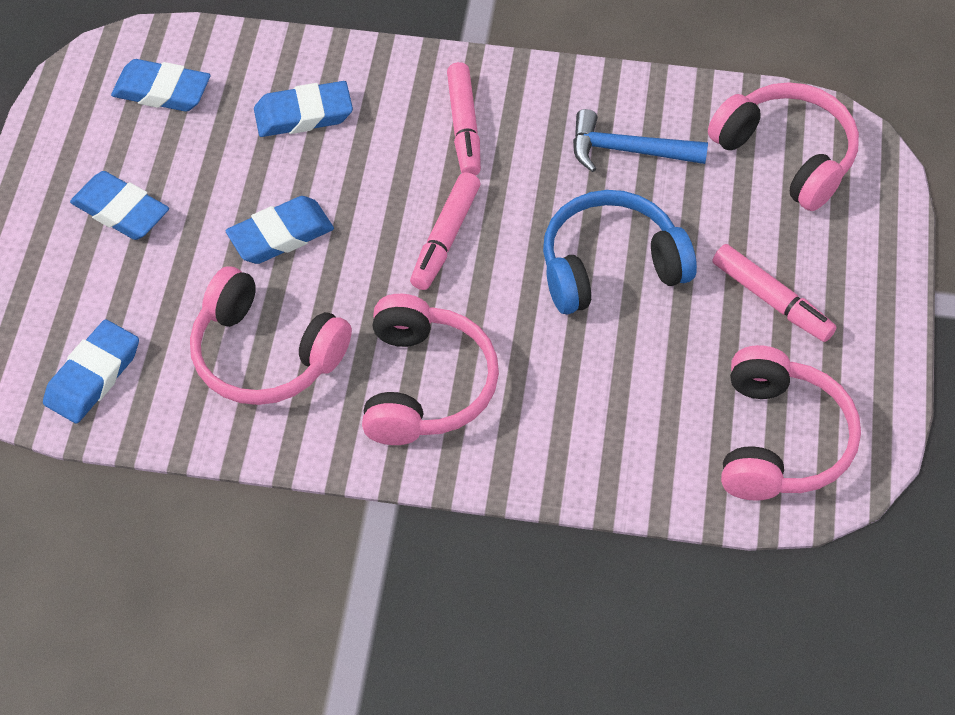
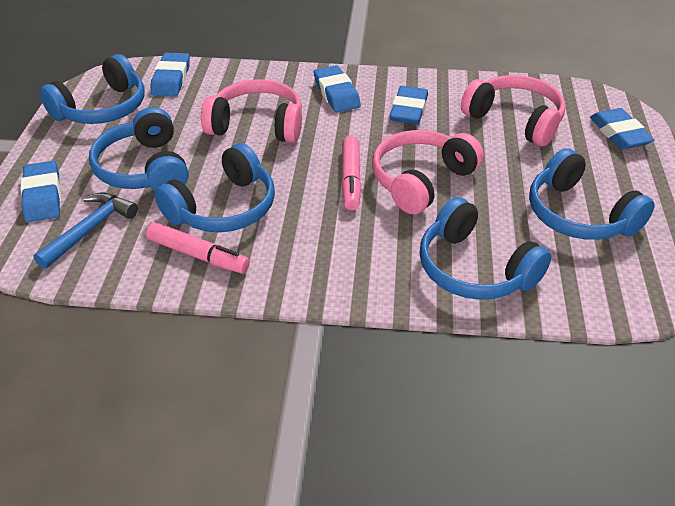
blue headphones: [543,190,697,314] = 1 -> [40,54,145,124] [89,107,189,191] [154,143,275,232] [420,197,551,300] [529,148,655,240] = 5
pink headphones: [190,266,352,405] [362,294,499,445] [708,82,859,211] [721,345,861,501] = 4 -> [201,79,302,143] [372,130,484,214] [461,75,566,146] = 3
pink marker: [410,172,481,290] [447,62,481,176] [713,244,837,342] = 3 -> [146,222,250,274] [341,136,361,210] = 2

